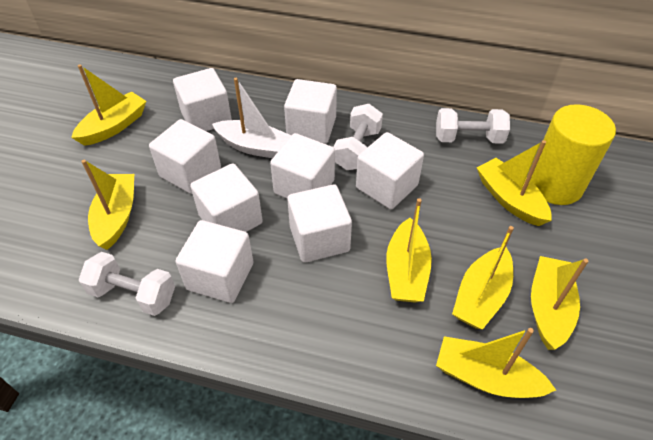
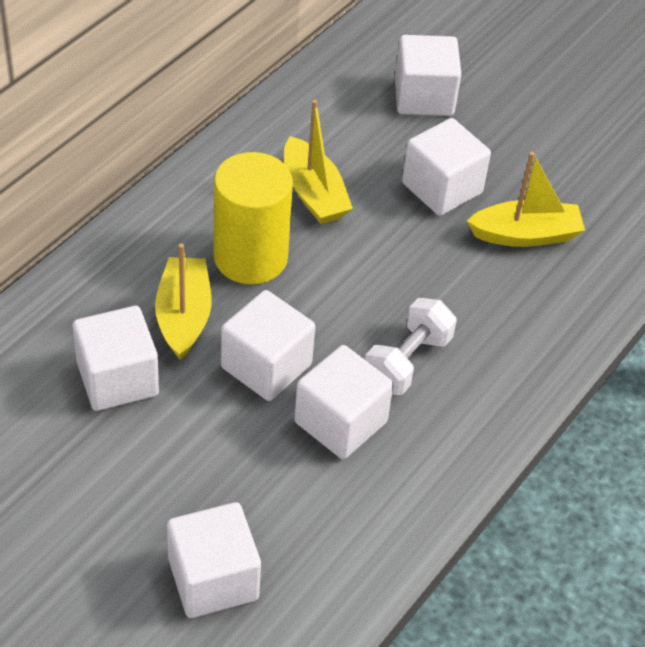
white boat: [212,78,292,158] = 1 -> none = 0
white cube: [149,119,221,194] [173,68,232,131] [176,220,254,303] [190,163,263,232] [270,133,335,199] [284,79,337,144] [287,184,352,263] [356,132,424,209] = 8 -> [73,306,159,411] [167,502,261,618] [221,290,315,401] [294,345,394,459] [395,35,461,116] [402,118,491,216] = 6
white dumbbell: [79,252,175,316] [333,104,383,170] [436,108,510,144] = 3 -> [365,298,457,395] = 1
yellow boat: [71,64,146,146] [81,160,134,250] [386,198,432,303] [436,328,556,398] [452,226,514,330] [477,140,552,226] [531,256,589,350] = 7 -> [155,243,212,360] [284,100,353,224] [467,152,585,247] = 3

